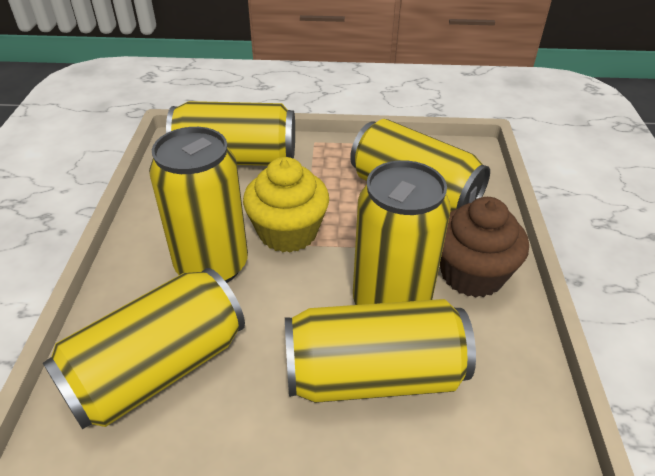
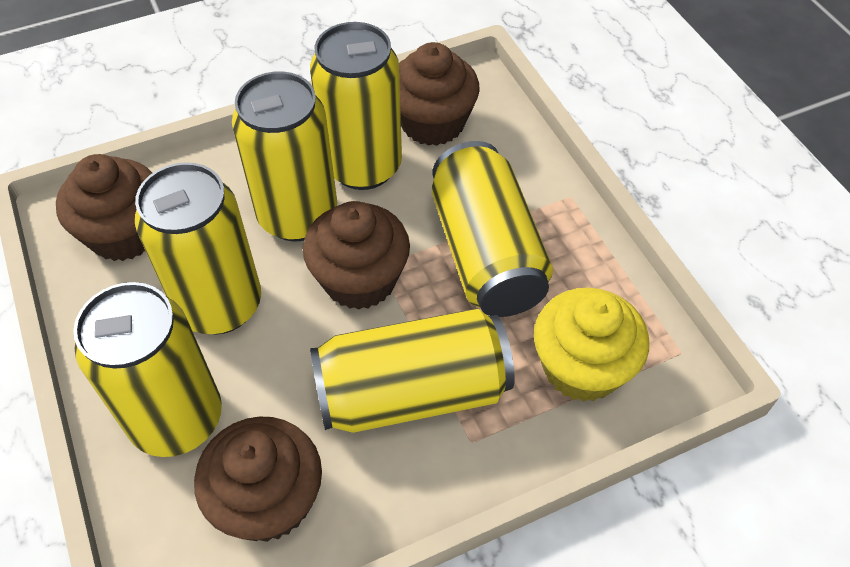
brown cupcake: [440,197,529,298] = 1 -> [56,154,152,261] [194,416,322,542] [303,201,410,310] [399,42,480,146] = 4

